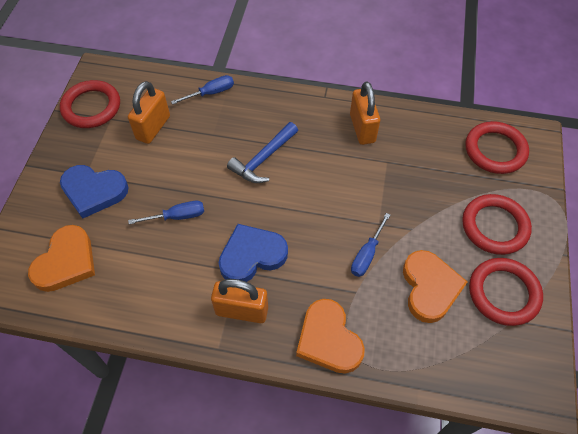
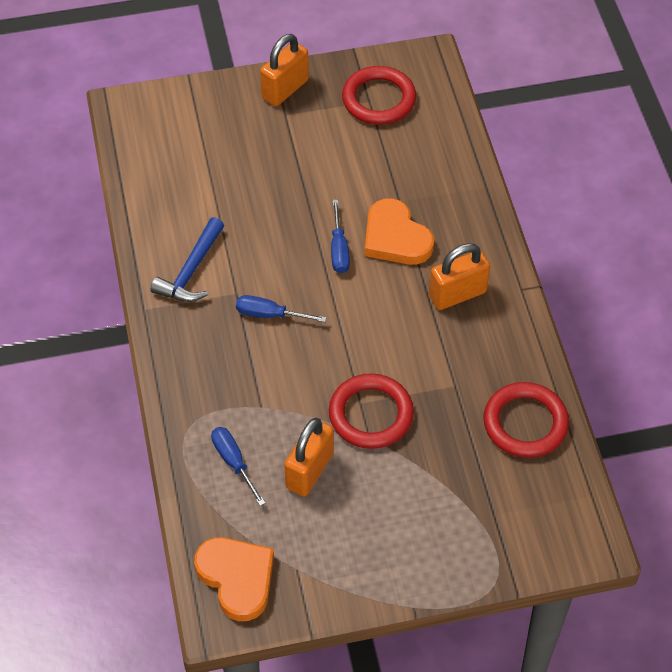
blue heart: [60,165,129,219] [219,224,288,282] = 2 -> none = 0
orange heart: [28,225,95,292] [296,299,365,374] [403,250,467,323] = 3 -> [194,537,274,621] [365,198,434,265] = 2
red ring: [60,80,120,128] [462,194,532,255] [465,121,529,174] [469,258,543,326] = 4 -> [329,373,414,449] [342,66,416,125] [483,382,569,458] = 3

